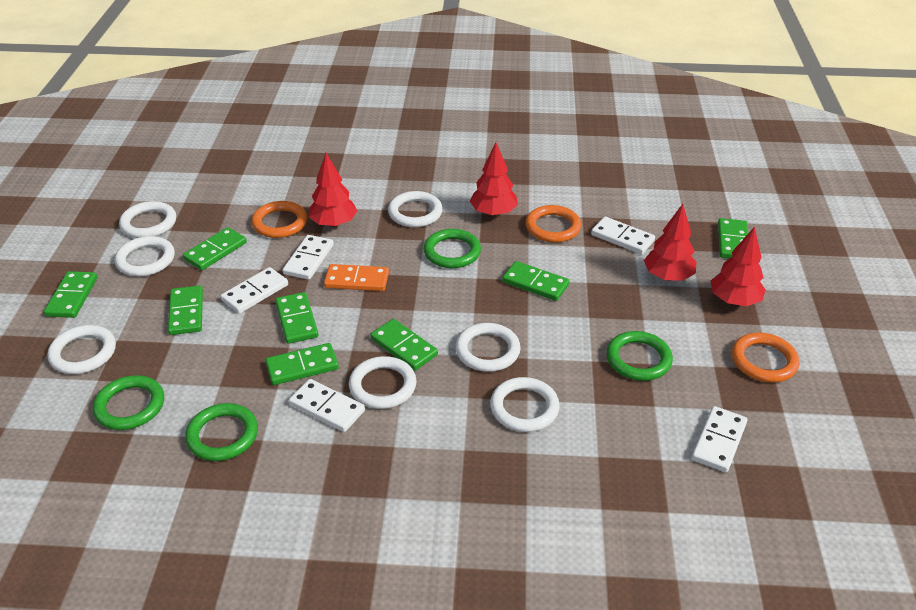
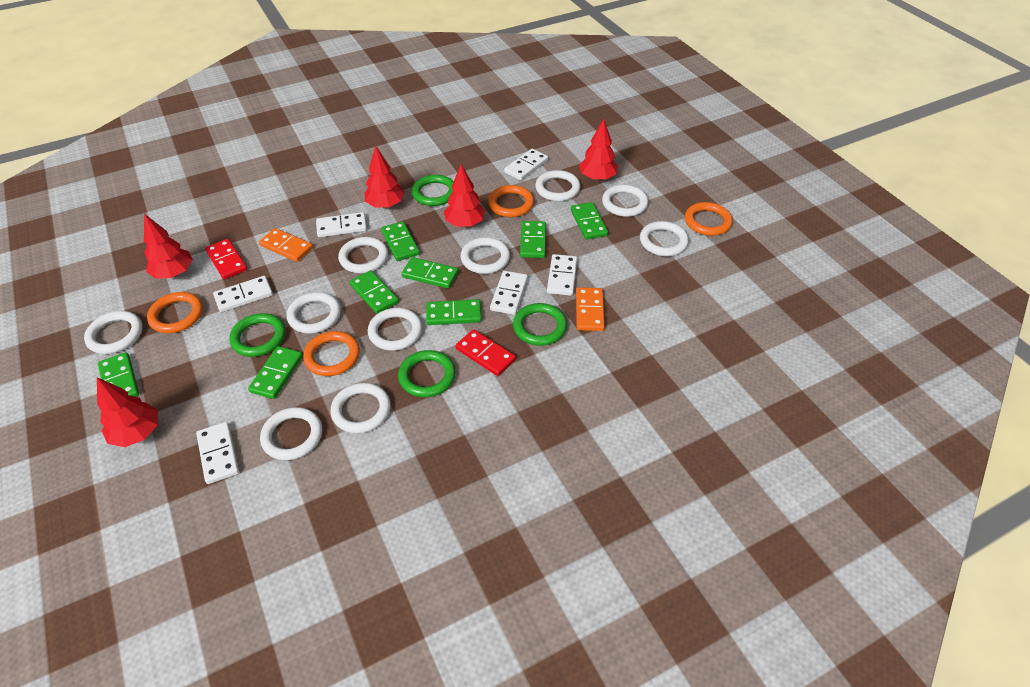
orange domino: [324,264,389,291] = 1 -> [259,228,313,262] [576,287,605,331] = 2
orange ring: [251,201,307,238] [526,205,581,243] [732,333,799,382] = 3 -> [147,292,203,333] [303,331,360,376] [488,185,534,217] [685,202,733,236] = 4
red domino: none = 0 -> [205,239,247,280] [456,329,516,376] = 2
red tree: [309,153,357,227] [470,143,518,216] [644,204,696,281] [711,227,766,306] = 4 -> [97,377,158,447] [144,214,193,279] [365,146,405,208] [444,164,486,227] [579,119,618,181] = 5
white domino: [221,267,288,314] [283,235,334,280] [289,379,365,432] [591,217,655,254] [692,406,748,472] = 5 -> [196,422,239,484] [213,276,273,312] [316,212,367,237] [490,271,528,315] [504,149,548,180] [547,254,577,296] = 6
white ring: [47,325,116,374] [115,236,175,277] [119,201,176,238] [349,356,417,409] [388,191,443,227] [455,323,521,372] [490,377,560,432] = 7 -> [84,311,143,354] [260,407,322,460] [287,292,341,334] [330,383,390,433] [338,237,388,273] [368,308,422,351] [460,237,510,274] [535,170,581,201] [602,184,648,217] [640,221,689,256] = 10

